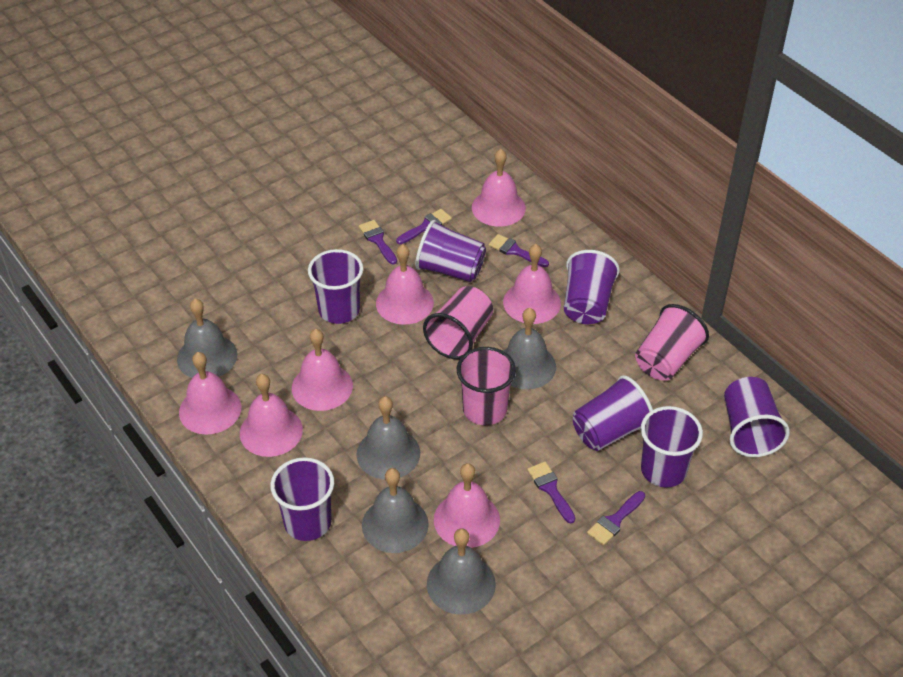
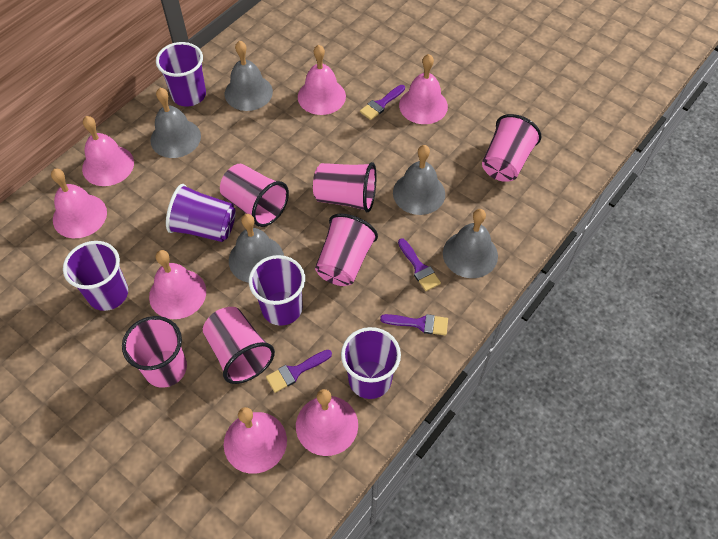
pink cup: [423,286,493,359] [457,347,516,425] [635,304,709,381] = 3 -> [122,316,187,388] [203,307,275,384] [220,164,289,227] [313,162,376,212] [315,213,378,286] [482,114,541,182] = 6
purple brush: [359,220,397,265] [396,209,452,244] [489,234,549,267] [527,462,575,523] [587,491,645,546] = 5 -> [266,350,332,393] [360,85,405,120] [380,314,448,335] [398,238,441,291] = 4
purple cup: [270,457,334,541] [308,249,363,324] [415,220,486,282] [564,250,620,324] [573,375,653,451] [641,406,703,487] [724,377,790,457] = 7 -> [63,241,128,311] [156,42,206,107] [166,184,236,242] [249,255,305,326] [341,327,401,399] = 5

